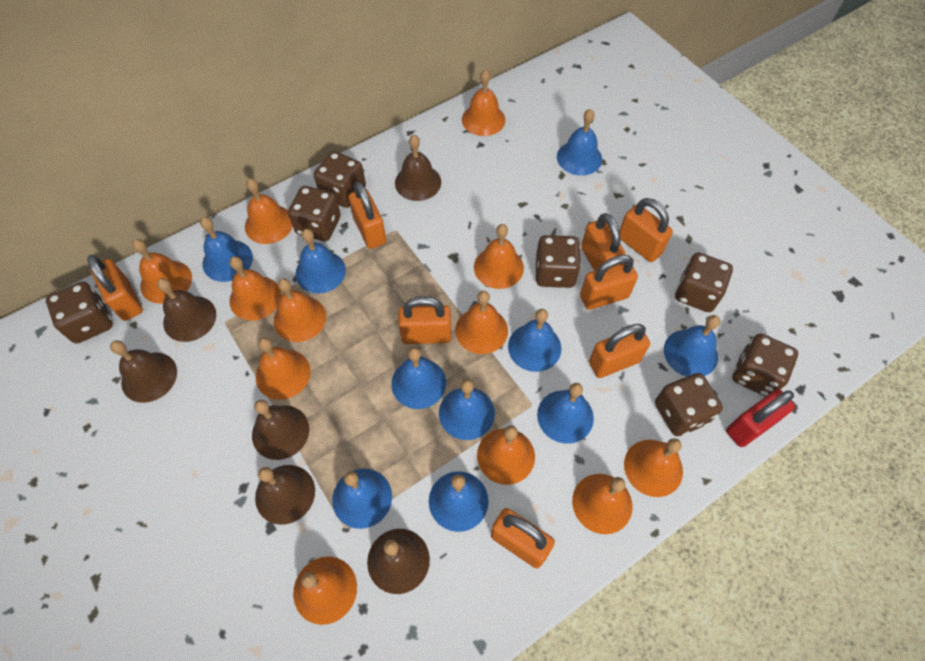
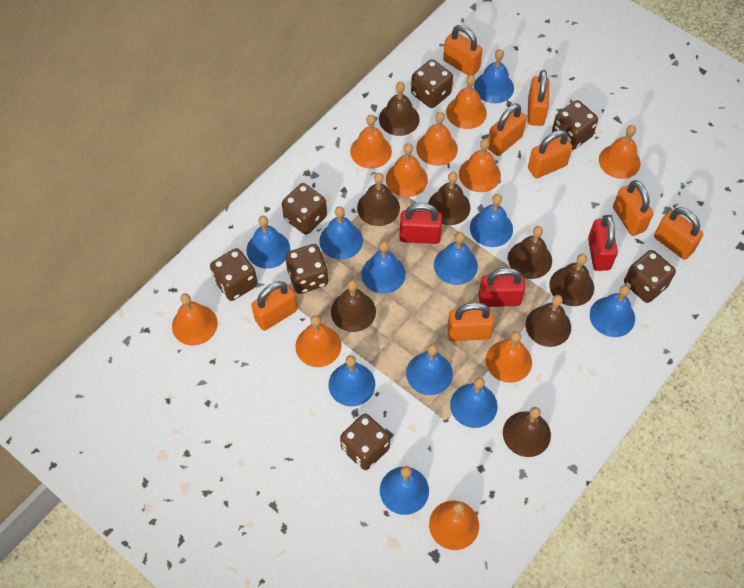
blue bell: [200,217,253,282] [295,229,346,294] [332,469,392,529] [391,347,446,409] [429,471,489,532] [439,379,495,440] [508,309,561,372] [537,383,594,444] [557,109,602,176] [664,315,720,377] = 10 -> [246,216,290,269] [319,206,363,260] [328,355,375,406] [361,241,406,294] [380,466,429,515] [406,344,453,395] [434,232,478,285] [450,377,498,428] [470,194,513,247] [474,49,514,103] [590,285,635,337] = 11
brown bell: [110,340,177,403] [157,278,216,342] [252,400,309,460] [255,465,315,525] [367,529,430,594] [395,135,441,201] = 6 -> [331,280,376,332] [357,173,400,226] [379,82,420,136] [428,172,470,225] [503,407,551,457] [508,226,552,279] [526,295,571,347] [550,254,594,306] = 8
orange bell: [132,239,192,304] [229,256,281,320] [245,178,293,244] [256,337,311,400] [274,278,326,342] [293,557,357,625] [455,291,508,354] [462,69,506,136] [474,224,524,289] [477,426,535,485] [572,474,633,534] [624,438,683,497] = 12 -> [172,293,218,346] [295,315,342,367] [350,115,392,169] [386,143,428,197] [416,112,458,166] [429,500,479,550] [446,75,487,129] [459,139,501,192] [486,331,532,383] [599,125,641,179] = 10
red padlock: [726,389,795,447] = 1 -> [399,203,442,244] [478,268,525,307] [588,215,618,271] = 3

